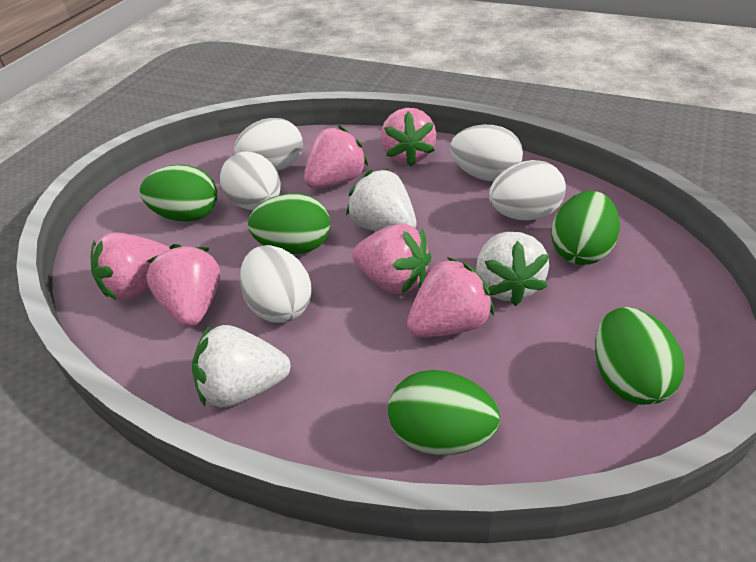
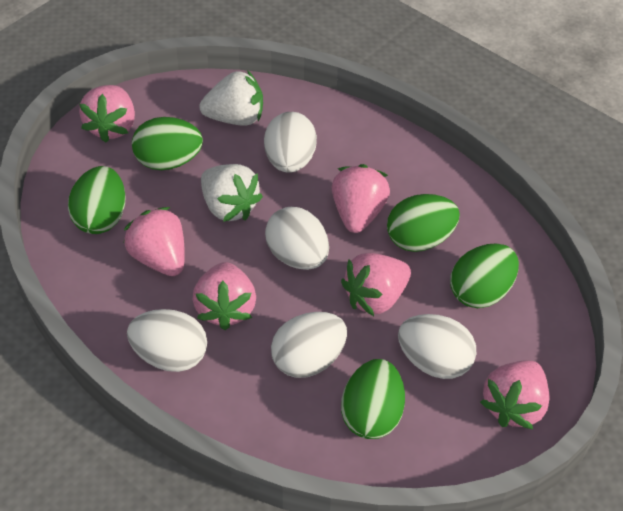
white strawberry: [192,325,291,407] [346,169,416,232] [476,232,549,306] = 3 -> [199,70,263,126] [201,164,263,222] = 2

